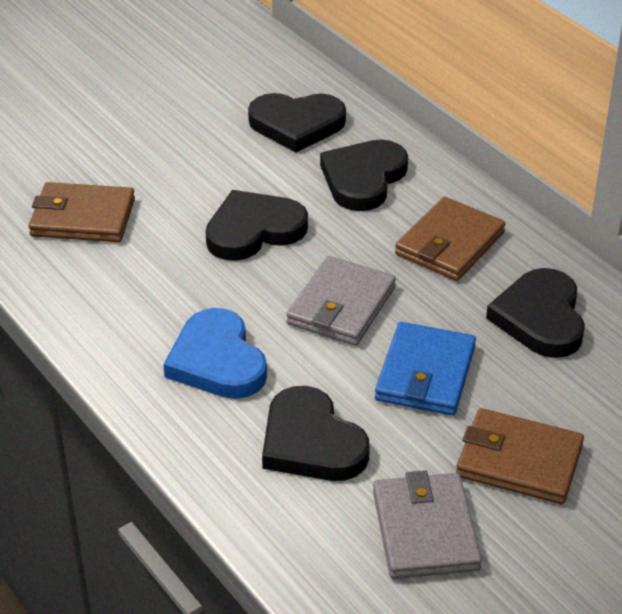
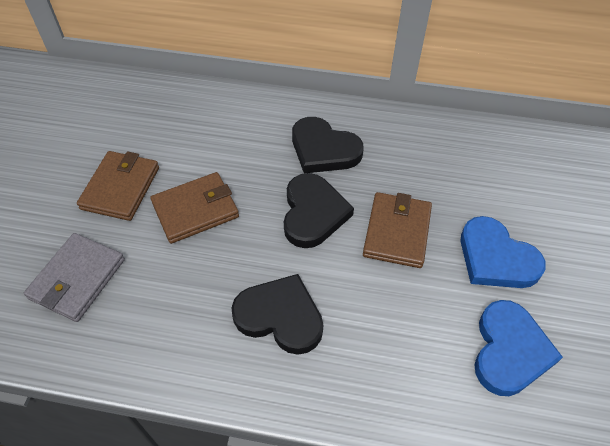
black heart: [205,190,308,261] [248,93,346,152] [262,386,370,481] [320,139,408,211] [486,268,585,358] = 5 -> [231,274,323,355] [284,173,354,248] [292,117,364,173] = 3
blue heart: [163,308,267,399] = 1 -> [460,216,546,288] [474,300,563,396] = 2
blue wallet: [375,322,476,416] = 1 -> none = 0
grey wallet: [286,256,396,346] [373,470,482,579] = 2 -> [24,233,125,322] = 1

